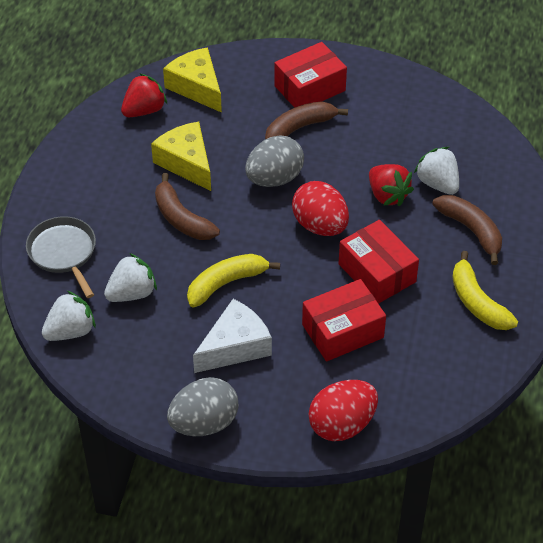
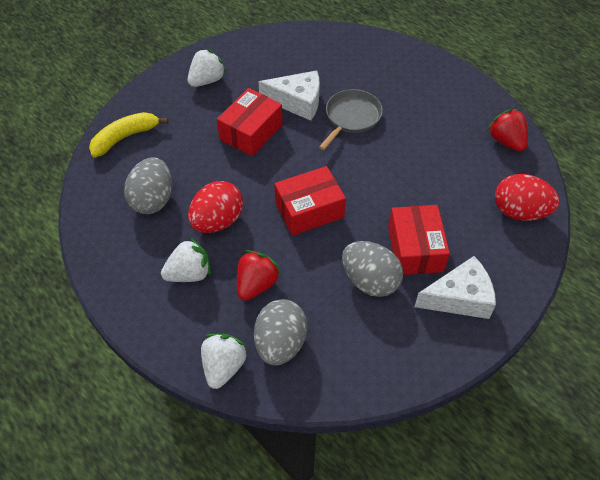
brown banana: [155,173,220,240] [265,101,348,139] [432,195,502,265] = 3 -> none = 0
grey egg: [167,377,239,436] [245,135,304,187] = 2 -> [124,157,172,214] [254,299,307,365] [342,241,403,297] = 3
white cheese: [193,299,272,373] = 1 -> [258,71,320,121] [414,256,496,319] = 2
yellow banana: [187,254,280,308] [452,251,518,330] = 2 -> [89,112,168,157] = 1
yellow cheese: [151,122,211,191] [163,47,222,113] = 2 -> none = 0

